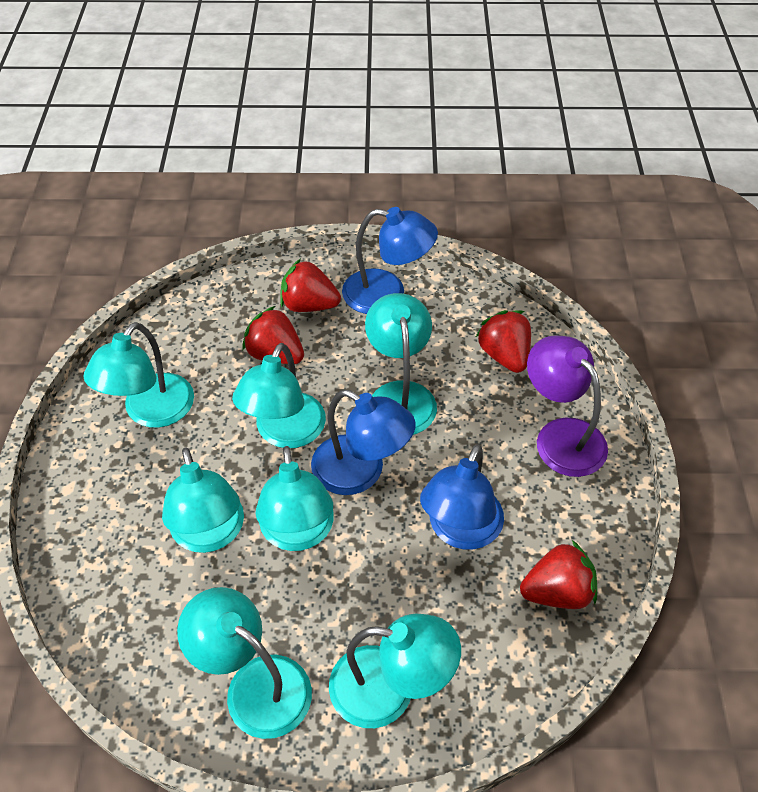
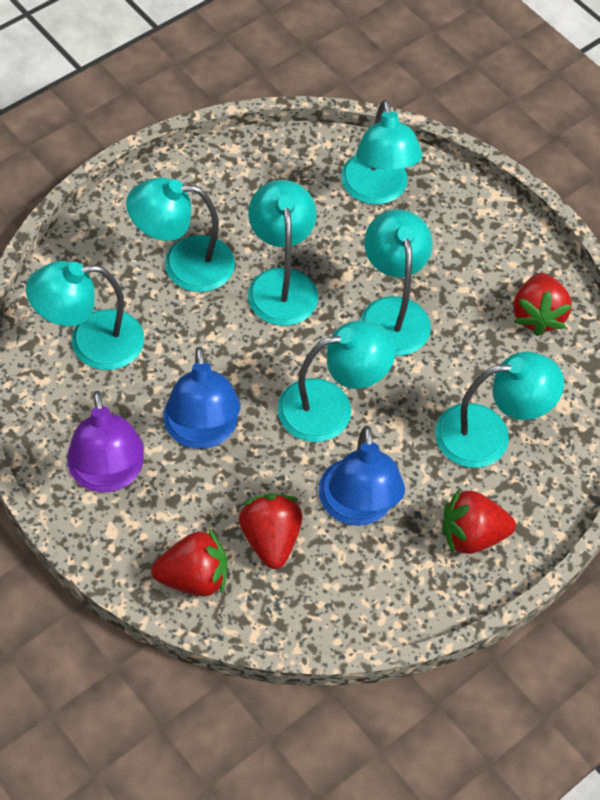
blue lamp: [311,390,416,495] [342,207,438,314] [420,445,504,550] = 3 -> [163,347,240,449] [318,425,405,526] = 2

